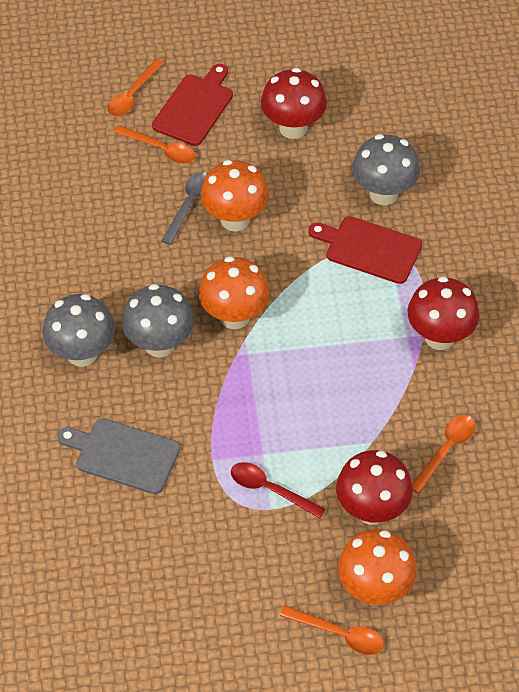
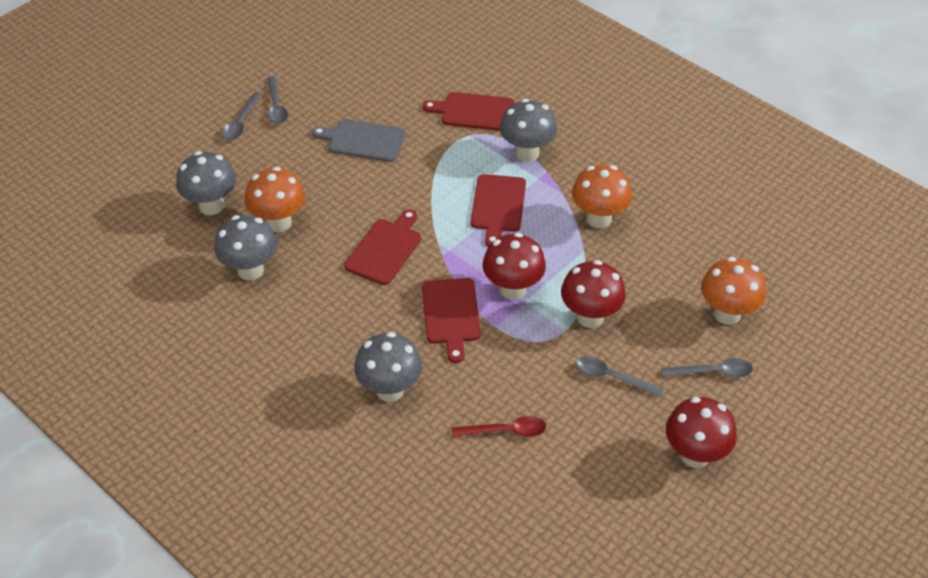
grey mushroom: [43,294,115,367] [122,284,194,358] [352,134,420,205] = 3 -> [176,151,236,215] [214,215,277,281] [354,332,422,402] [500,99,557,162] = 4
grey spoon: [162,172,207,245] = 1 -> [222,92,262,140] [267,76,288,124] [575,356,664,397] [661,358,753,378] = 4
orange spoon: [107,59,164,116] [114,125,195,164] [280,605,384,655] [412,415,475,494] = 4 -> none = 0
red cutting board: [152,64,233,146] [308,216,422,284] = 2 -> [344,209,421,285] [422,278,481,363] [423,92,514,131] [471,174,526,247] = 4

